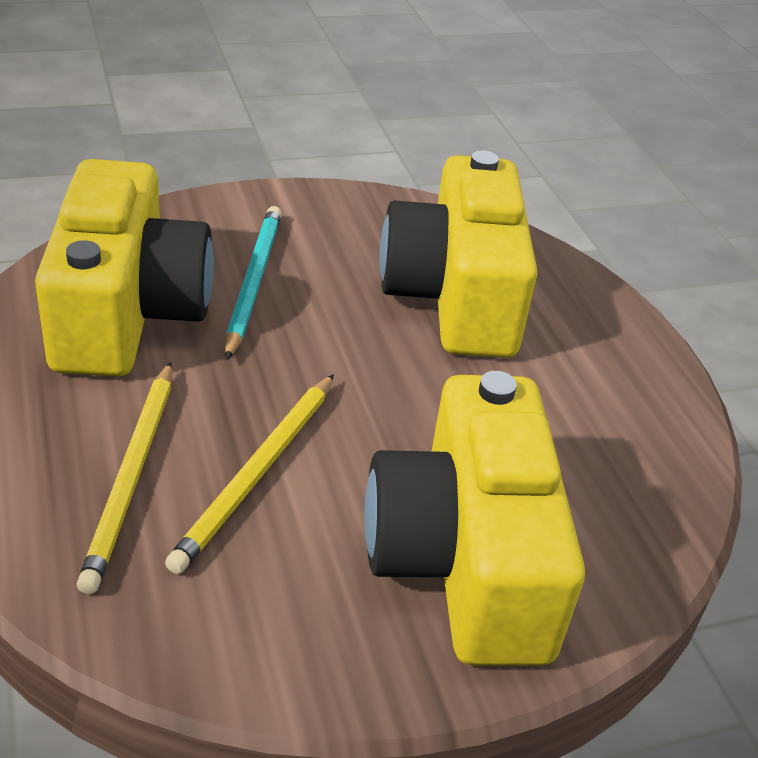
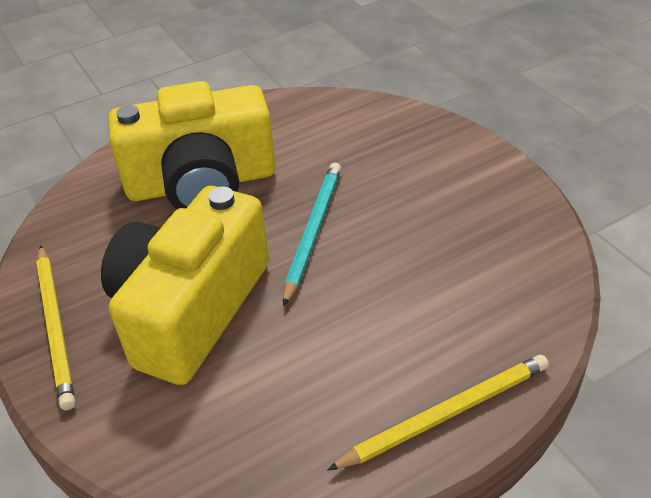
yellow camera: [35,159,214,376] [364,371,585,666] [379,150,538,358] = 3 -> [101,186,269,385] [108,81,276,209] = 2

